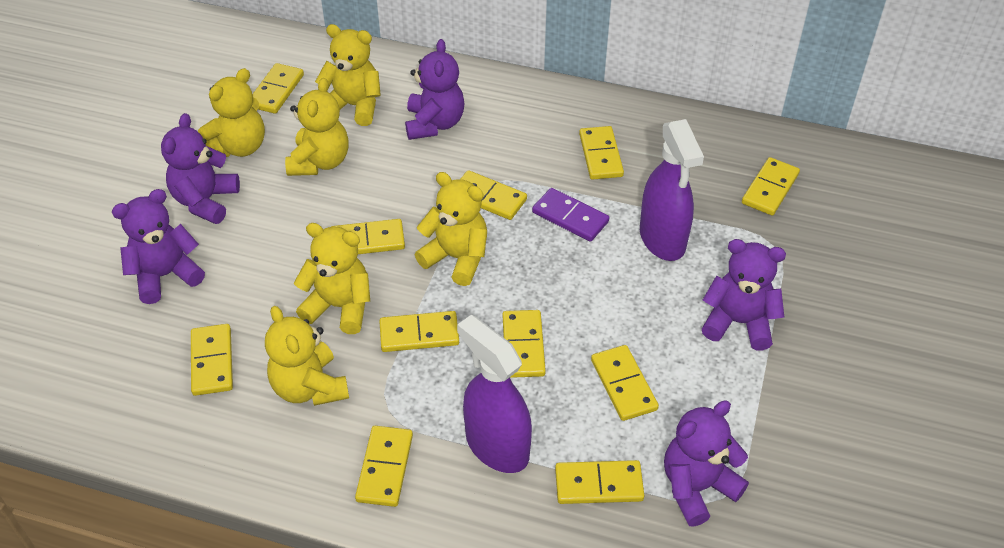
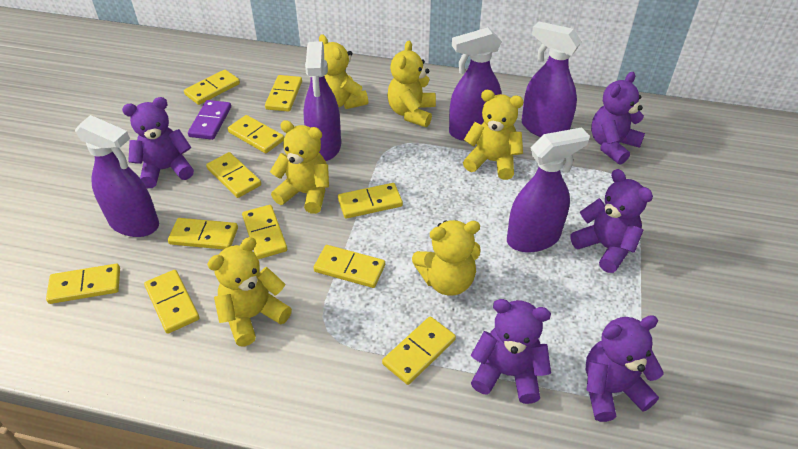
purple spray bottle: [457,315,532,473] [640,119,704,261] = 2 -> [75,115,159,237] [304,42,341,161] [449,27,502,141] [507,127,590,252] [522,21,582,137] = 5

